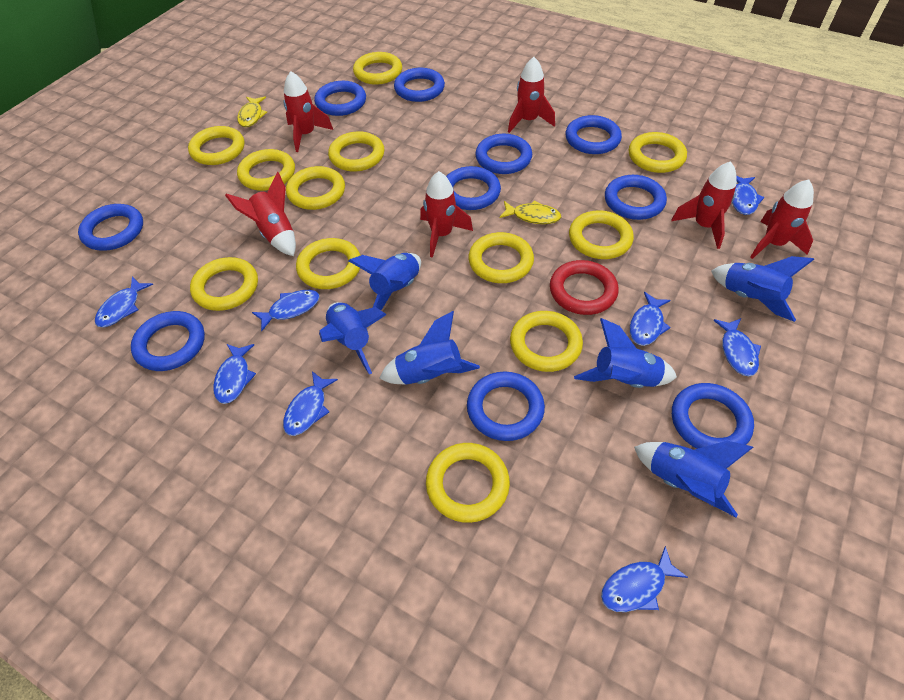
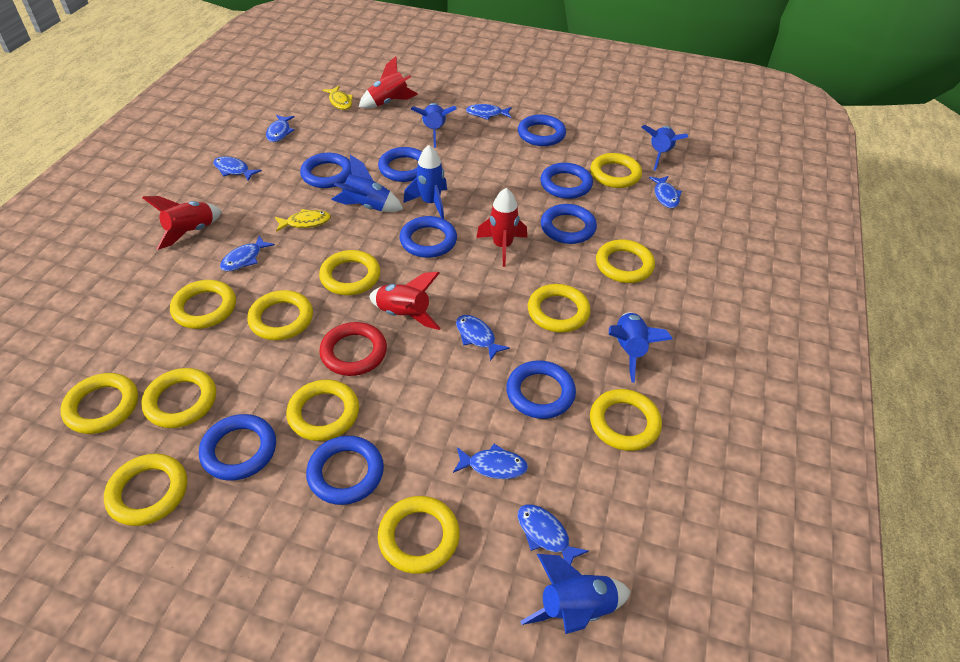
blue ring: [78,204,143,251] [131,311,205,371] [314,81,366,116] [394,68,445,102] [446,166,501,210] [467,372,545,441] [475,134,532,174] [566,115,622,154] [605,175,667,220] [672,383,754,449] = 10 -> [199,414,276,481] [300,153,352,188] [306,436,384,505] [378,147,422,182] [400,216,457,258] [506,360,576,419] [518,114,566,146] [540,163,593,199] [541,204,597,244] = 9
red rocket: [225,172,296,256] [283,71,333,152] [420,171,473,258] [508,57,555,133] [671,161,737,249] [750,179,814,259] = 6 -> [143,196,222,250] [359,56,418,108] [369,272,441,330] [476,188,527,267] = 4

